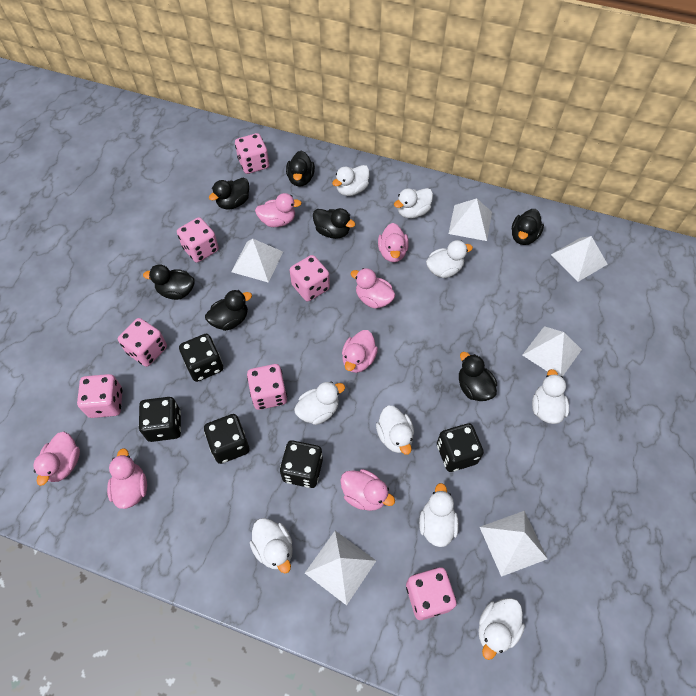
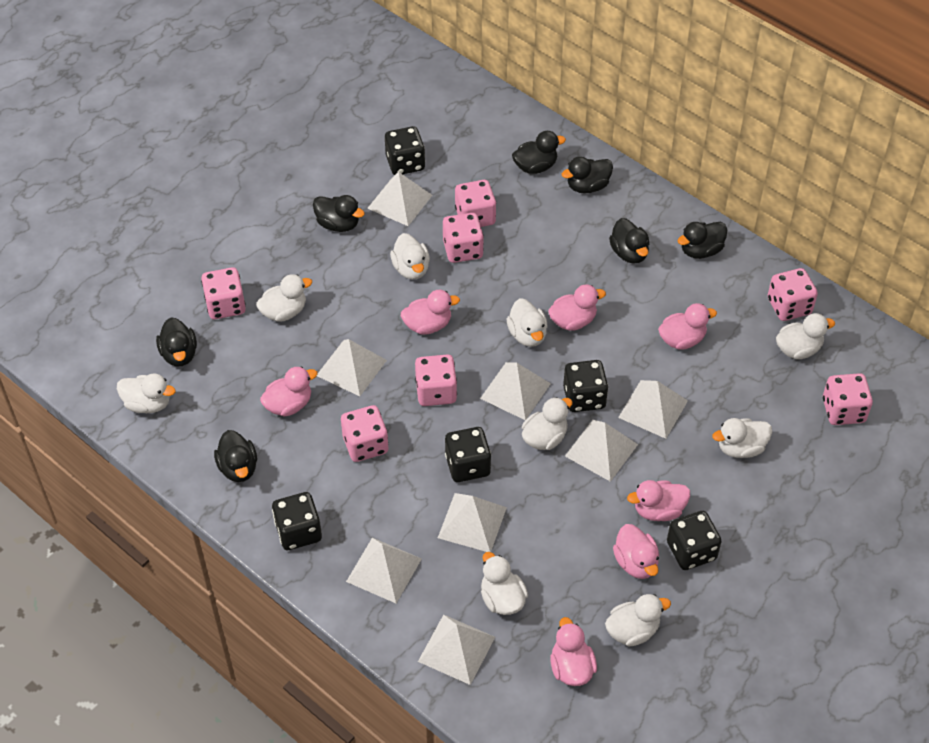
white pyramid: [231,239,283,283] [305,531,376,605] [448,198,492,241] [480,511,548,577] [523,326,582,377] [551,236,608,282] = 6 -> [317,339,387,396] [346,538,422,603] [367,172,432,226] [418,615,495,685] [438,493,507,552] [480,362,551,420] [565,420,638,482] [618,380,688,439] = 8

